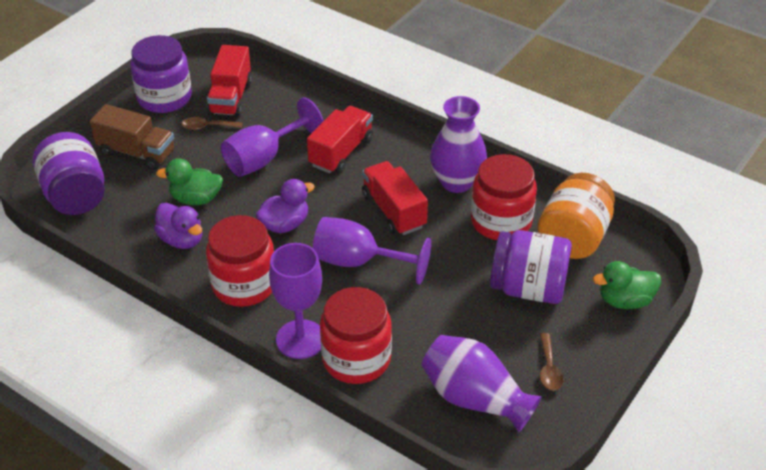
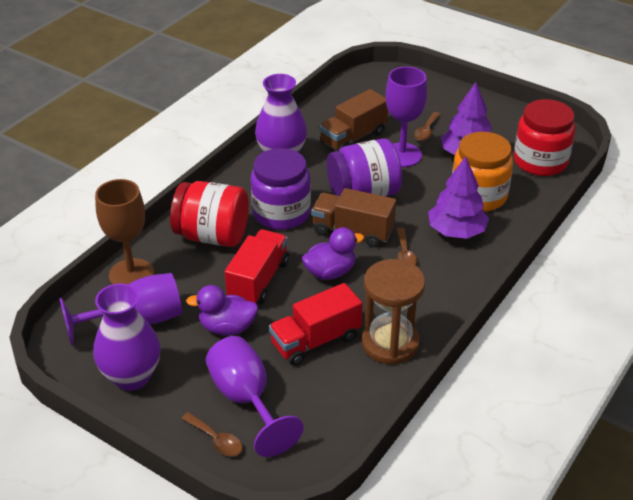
brown goblet: none = 0 -> [95,179,154,284] = 1
brown hourglass: none = 0 -> [362,259,425,365] = 1
brown spoon: [181,117,243,130] [540,333,564,391] = 2 -> [181,412,243,456] [396,228,417,266] [413,112,440,141] = 3
brown truck: [90,104,174,170] = 1 -> [311,188,396,247] [319,89,388,151] = 2
green duck: [156,158,223,205] [593,261,661,309] = 2 -> none = 0
purple jar: [33,132,105,215] [130,35,192,113] [490,230,572,304] = 3 -> [251,148,311,230] [327,138,402,197] = 2
purple tree: none = 0 -> [428,156,489,239] [441,82,492,155] = 2
red jar: [206,215,274,307] [320,287,392,384] [471,154,537,240] = 3 -> [170,181,249,247] [514,99,575,176] = 2
red truck: [207,45,252,117] [307,106,373,173] [362,161,428,235] = 3 -> [225,229,289,304] [269,283,362,366] = 2

